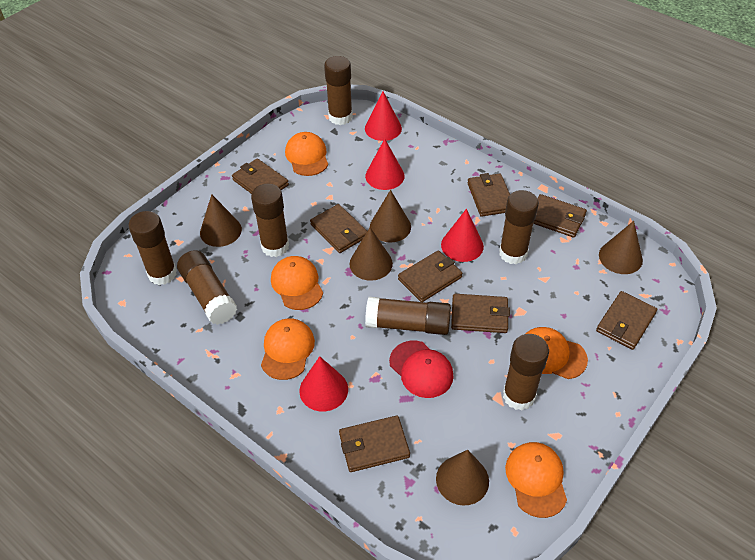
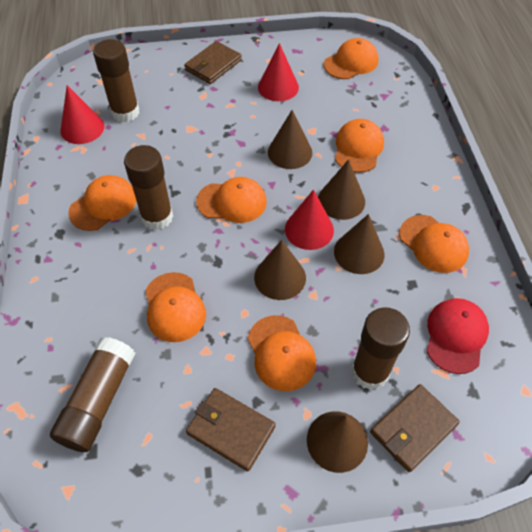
brown glue stick: [128,211,177,285] [177,250,237,325] [251,184,289,257] [324,56,353,125] [365,297,451,335] [499,190,539,264] [503,334,549,410] = 7 -> [50,337,135,452] [93,39,139,122] [124,145,173,230] [351,307,410,390] = 4
brown wallet: [232,158,289,194] [310,204,367,253] [339,415,410,472] [398,250,463,302] [451,294,510,333] [468,173,510,217] [533,194,587,238] [596,291,657,350] = 8 -> [184,41,242,84] [186,388,276,471] [370,384,460,472] = 3
orange cap: [261,318,315,380] [271,256,323,310] [285,132,328,176] [505,442,567,518] [525,327,588,379] = 5 -> [68,175,136,231] [145,272,206,342] [196,177,267,223] [248,315,316,391] [324,38,378,79] [335,119,384,173] [399,215,469,273] = 7
red cone: [299,356,348,412] [365,91,402,141] [365,139,405,190] [441,209,484,262] = 4 -> [60,85,104,144] [258,43,299,101] [285,190,334,250] = 3

